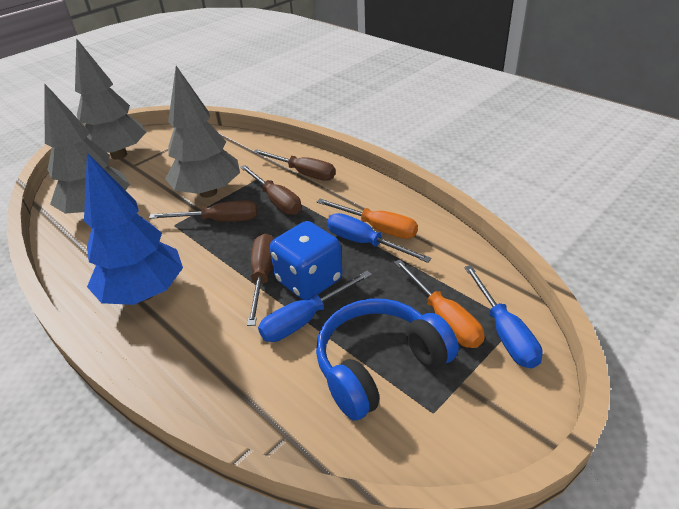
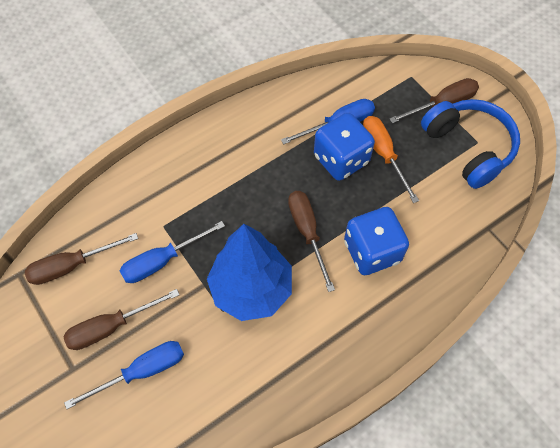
blue dice: [270,221,343,300] = 1 -> [314,113,375,181] [344,207,409,275] = 2
grey tree: [44,83,130,214] [75,38,146,160] [165,66,240,198] = 3 -> none = 0
orange screwdriver: [317,199,418,239] [394,259,485,348] = 2 -> [363,116,419,203] = 1

